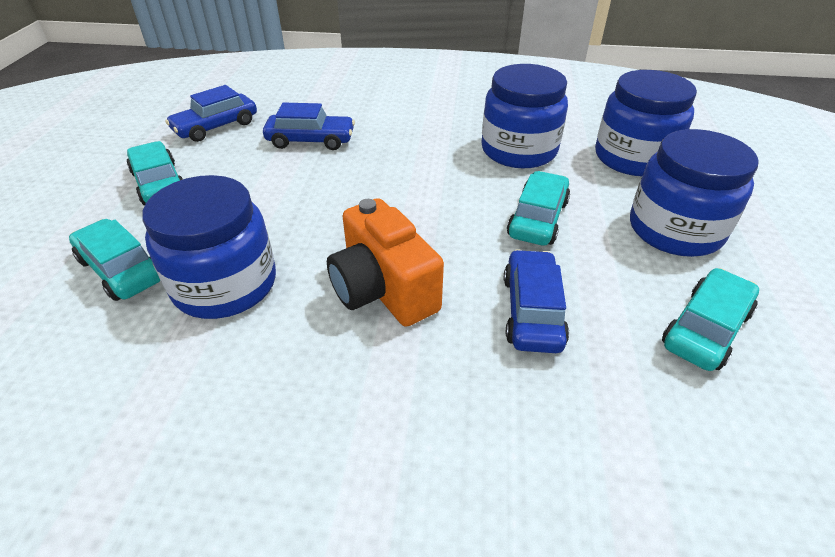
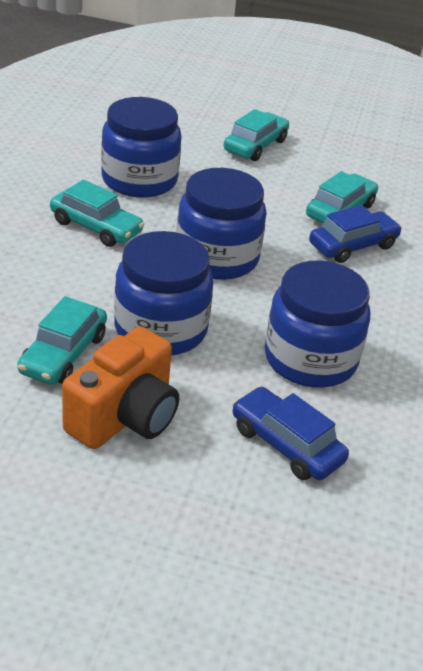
blue car: [165,85,257,142] [263,103,355,150] [504,249,569,353] = 3 -> [232,386,349,480] [309,205,402,263] = 2

